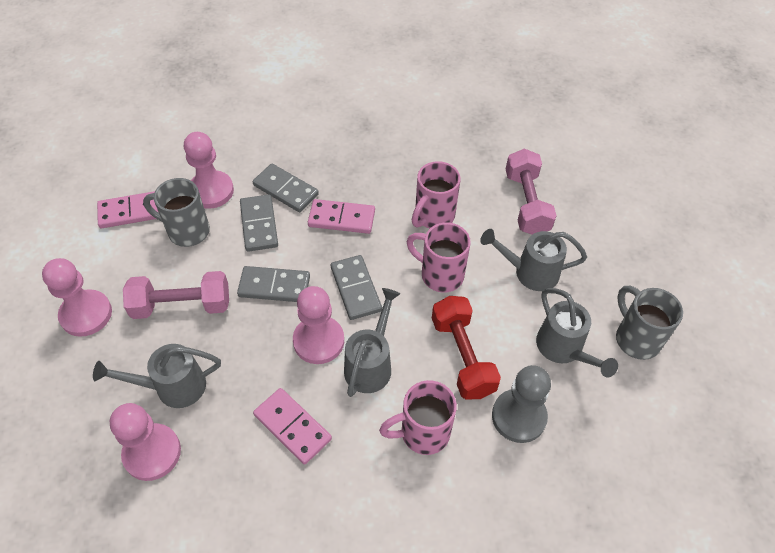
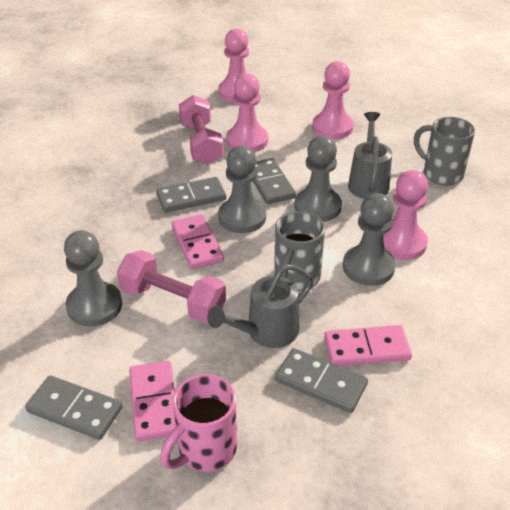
grey pawn: [492,365,551,443] = 1 -> [64,230,122,327] [218,146,266,233] [294,136,342,222] [343,193,395,286] = 4
grey watering can: [93,344,221,408] [344,288,400,397] [480,229,587,291] [536,288,618,377] = 4 -> [207,264,313,348] [348,112,392,199] = 2
pink mug: [379,380,457,455] [407,222,471,293] [412,161,461,228] = 3 -> [160,374,237,472] = 1
red dumbbell: [432,296,501,399] = 1 -> none = 0

